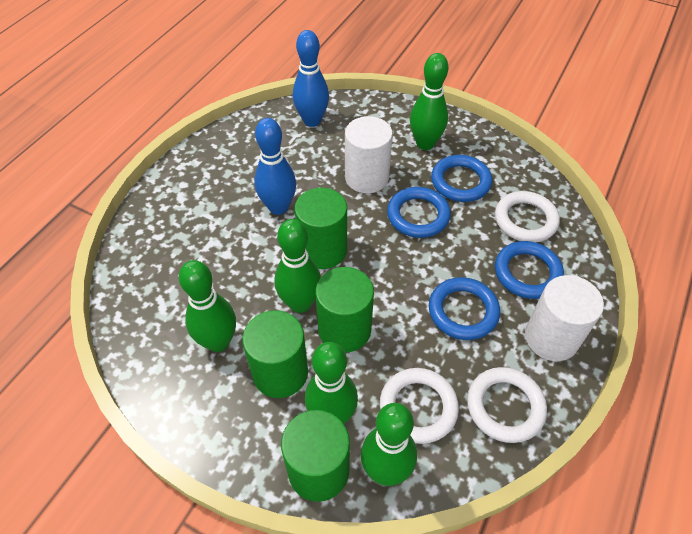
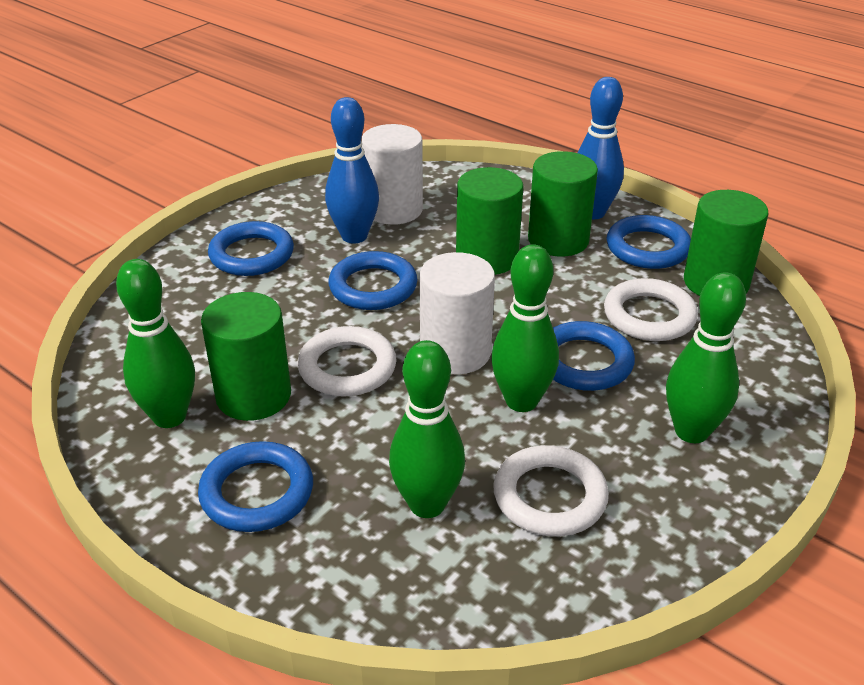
blue ring: [387,187,451,238] [429,277,500,340] [431,155,492,202] [495,241,564,299] = 4 -> [198,441,313,532] [208,221,294,276] [329,251,417,310] [553,321,635,391] [607,215,691,269] = 5
green bowling pin: [179,260,236,352] [274,219,321,313] [305,342,358,423] [361,403,417,486] [410,53,448,150] = 5 -> [116,259,195,428] [389,340,465,518] [491,244,559,412] [666,272,746,443] = 4

